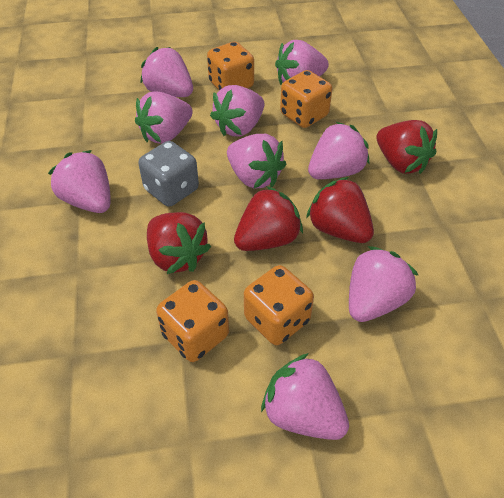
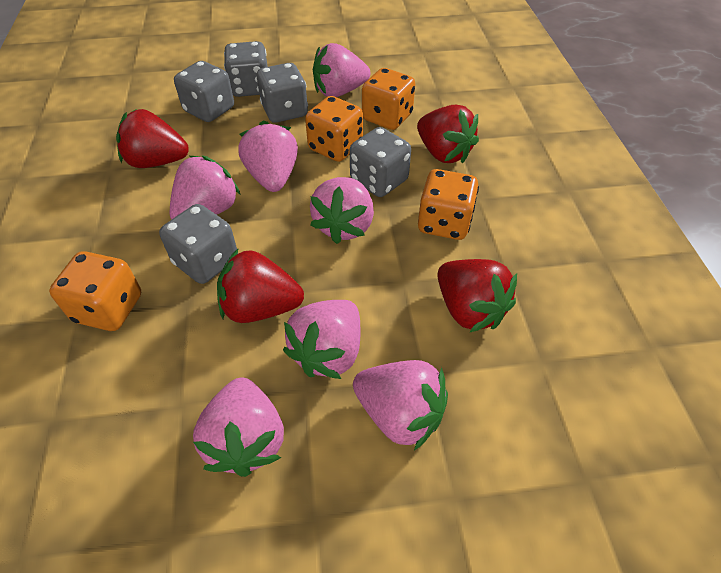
grey dice: [138,141,199,207] = 1 -> [159,204,237,284] [174,61,234,122] [224,41,268,97] [257,63,308,123] [350,127,411,197] = 5
pink strawberry: [48,150,111,213] [135,92,193,144] [140,47,193,97] [210,85,265,136] [227,134,286,189] [261,353,349,440] [275,40,329,85] [308,122,369,179] [349,246,418,322] = 9 -> [170,156,240,220] [193,378,284,477] [238,121,298,192] [283,300,360,379] [310,177,374,244] [313,43,370,97] [353,360,448,450] = 7

